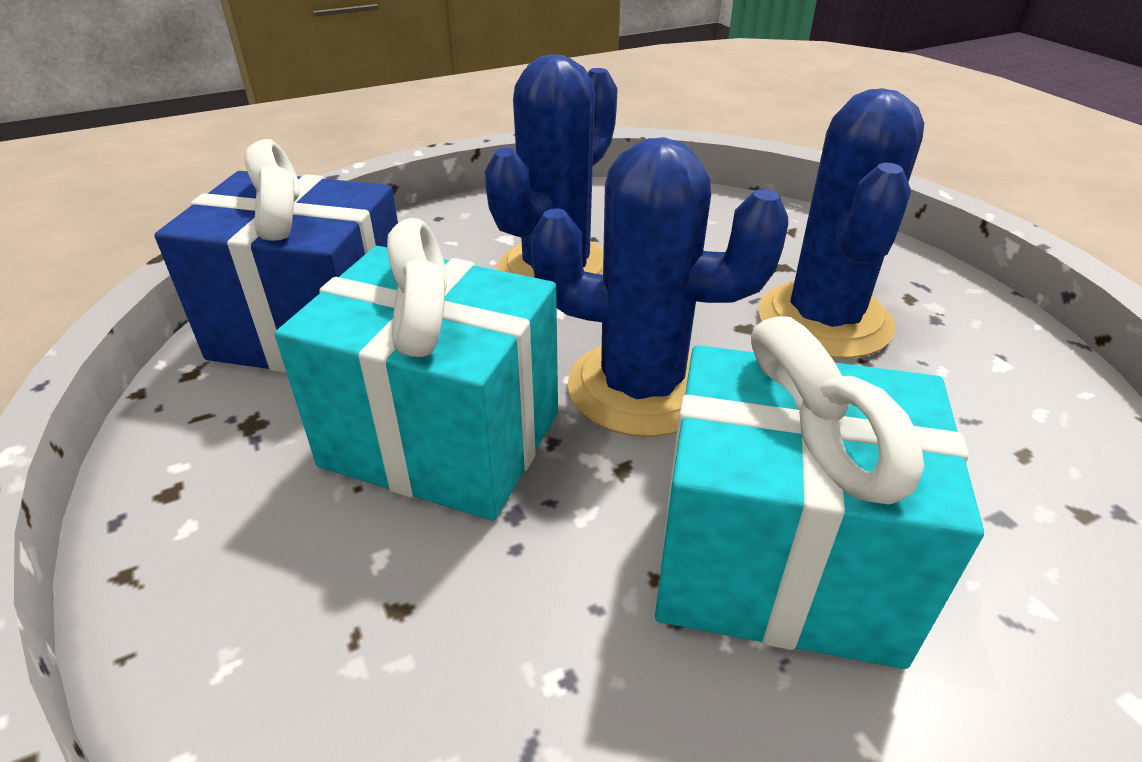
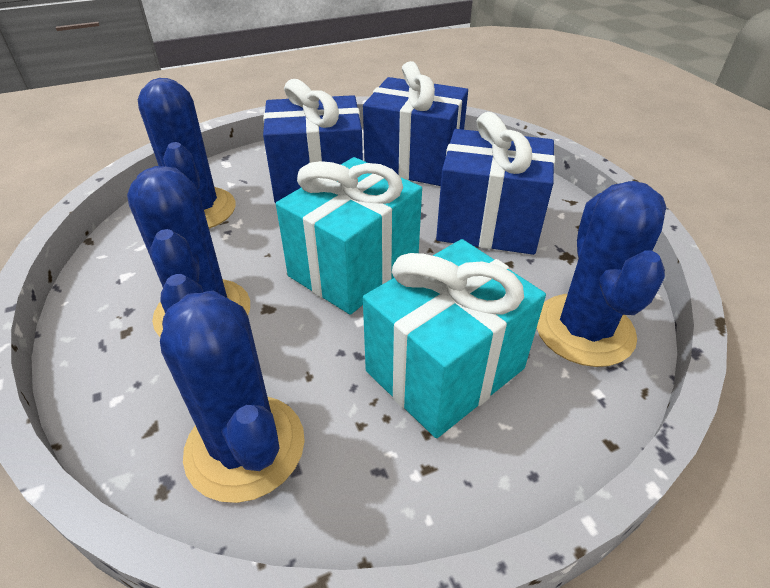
blue cactus: [484,54,618,278] [531,137,788,437] [758,88,924,359] = 3 -> [127,166,250,337] [138,78,235,229] [160,274,305,503] [537,181,666,367] = 4
blue gift: [154,139,398,373] = 1 -> [263,79,363,203] [363,61,468,186] [436,112,555,255] = 3

